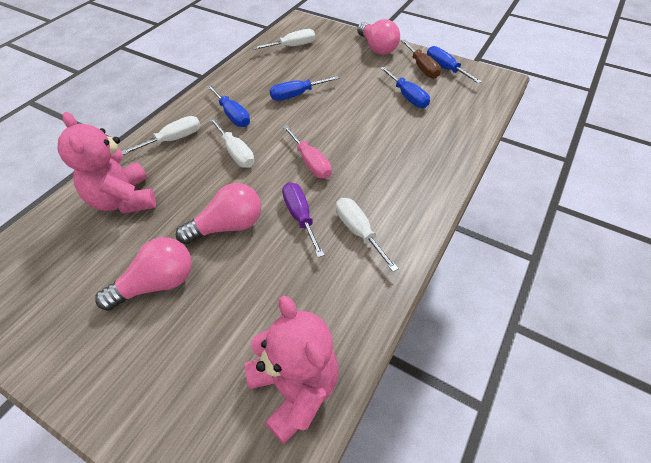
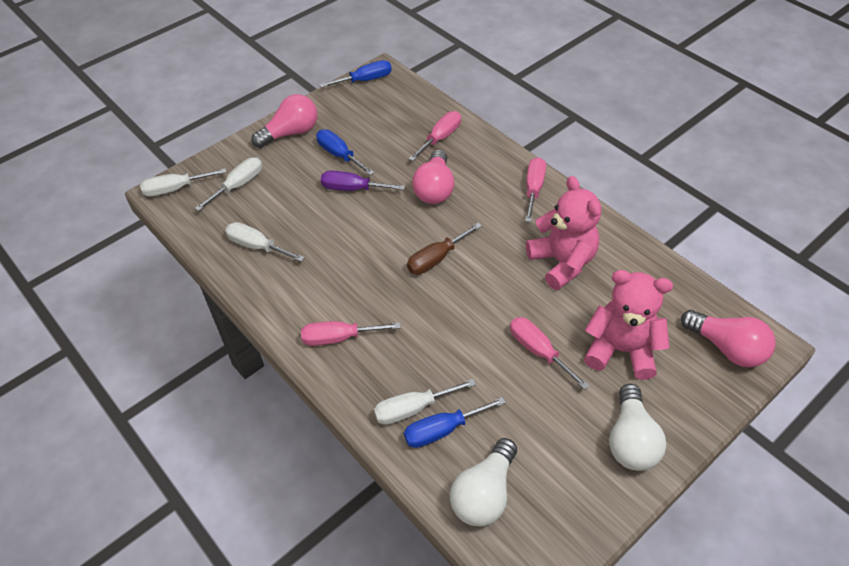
blue screwdriver: [207,84,250,127] [270,76,339,101] [380,67,430,108] [427,46,482,83] = 4 -> [316,129,374,176] [320,60,392,88] [404,397,506,448] = 3
pink screwdriver: [283,125,332,179] = 1 -> [301,321,401,346] [408,111,461,161] [510,317,590,390] [525,157,546,222] = 4
white light bulb: none = 0 -> [450,438,517,527] [609,384,666,471] = 2

